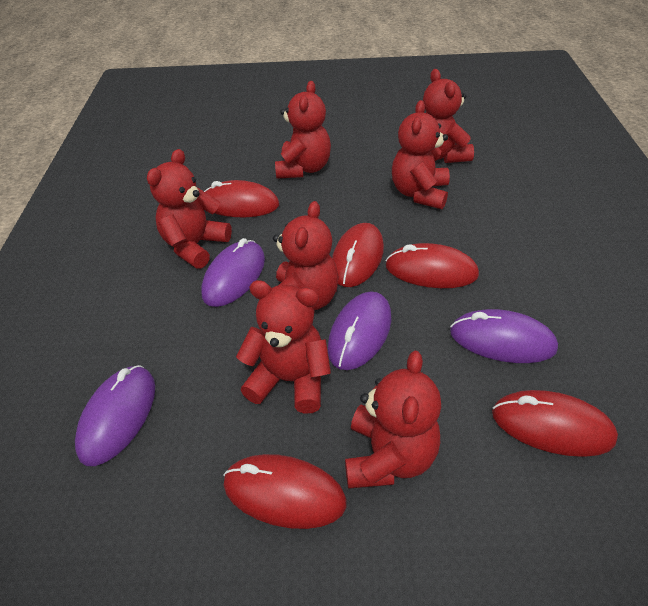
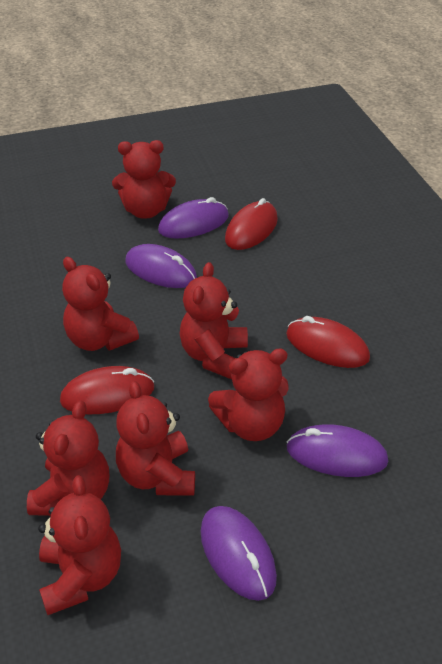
red mouse: [204,180,279,217] [223,454,346,529] [332,223,384,287] [385,243,479,288] [492,390,618,457] = 5 -> [60,366,154,414] [225,198,278,250] [286,316,370,368] = 3

